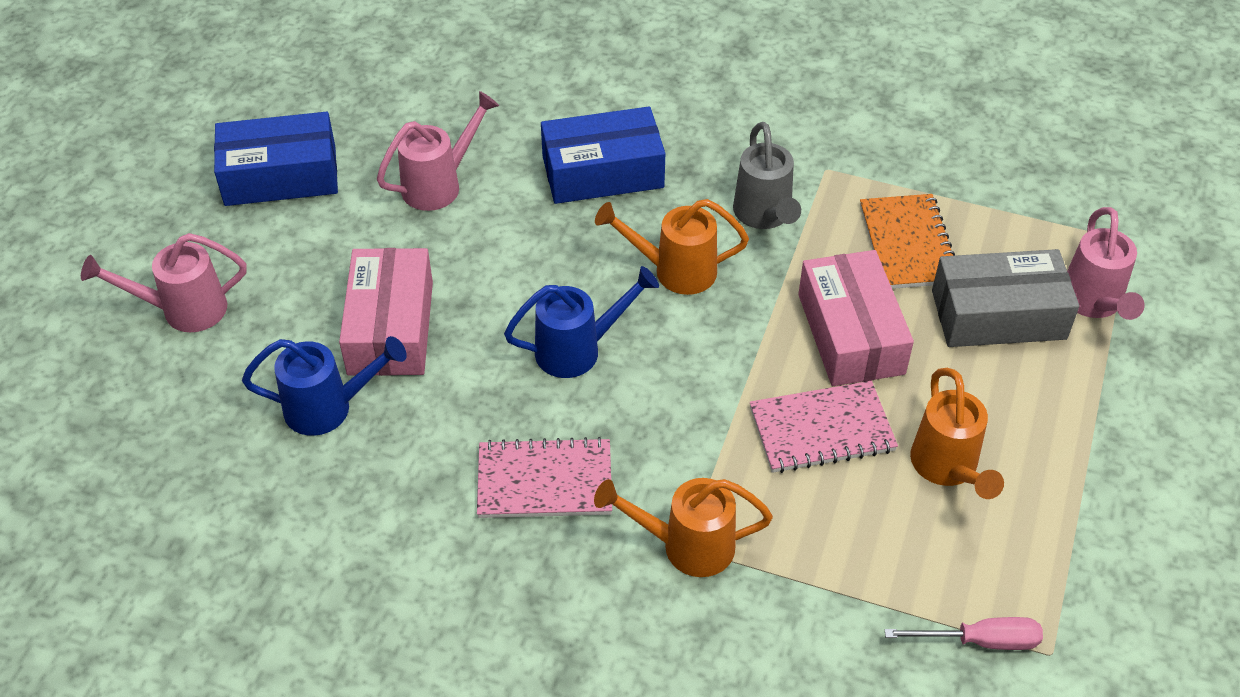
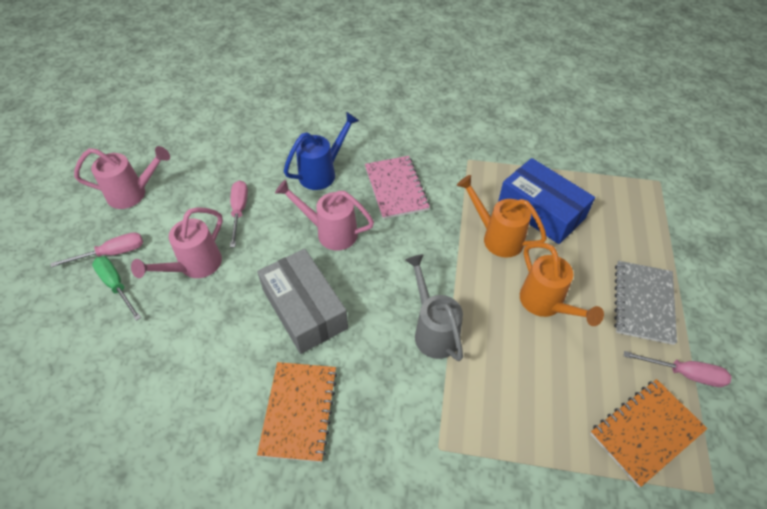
blue box: [214,112,338,206] [541,107,665,204] = 2 -> [498,158,595,244] = 1
blue watering can: [242,336,407,436] [504,266,659,378] = 2 -> [284,112,359,190] = 1
green screwdriver: none = 0 -> [92,256,141,321] = 1
grey notebook: none = 0 -> [614,261,677,345] = 1
orange notebook: [860,194,955,289] = 1 -> [257,362,337,462] [590,379,707,487] = 2
orange watering can: [594,478,773,577] [595,199,749,295] [910,368,1004,499] = 3 -> [457,175,547,258] [520,242,604,326] = 2
pink box: [339,248,433,376] [798,250,914,386] = 2 -> none = 0
pink notebook: [477,437,612,518] [750,381,898,473] = 2 -> [365,156,430,219] = 1
pink screwdriver: [885,617,1043,650] = 1 -> [51,232,143,268] [230,180,248,247] [624,351,732,387] = 3

